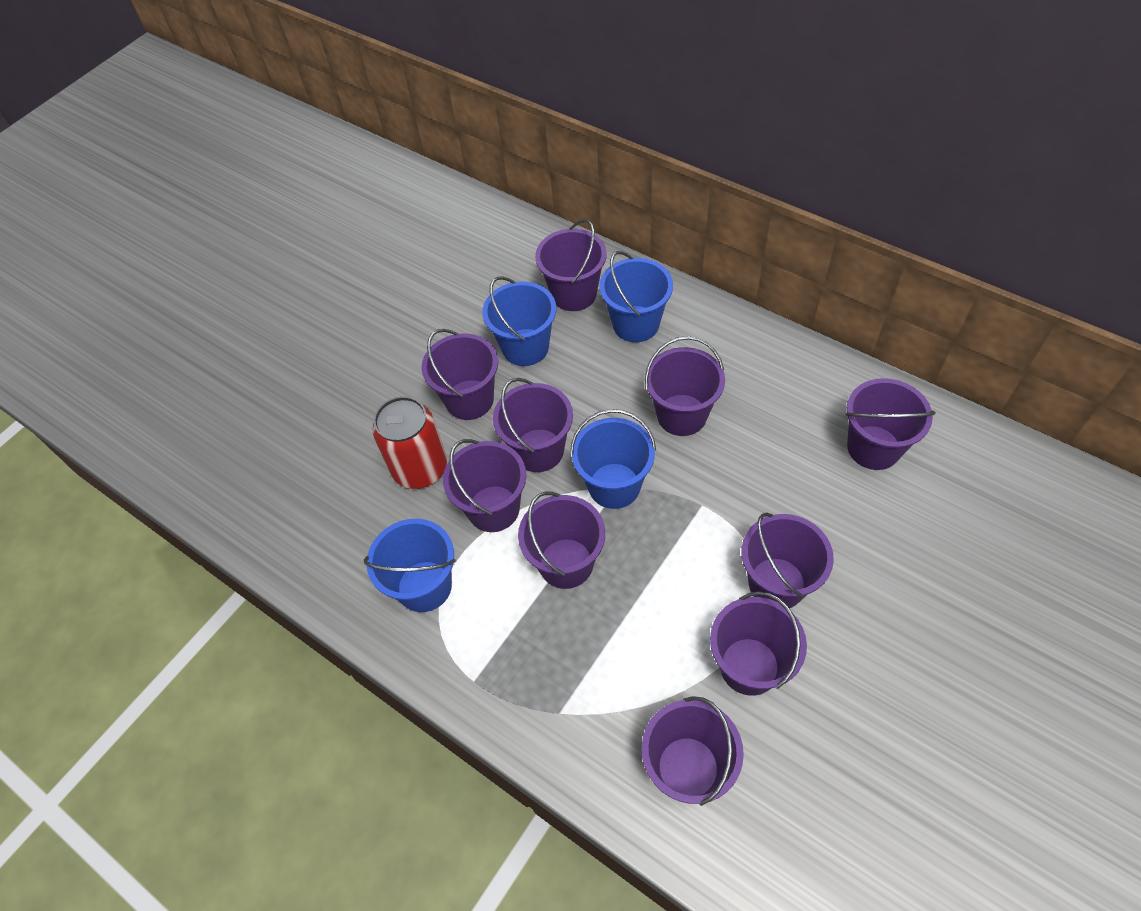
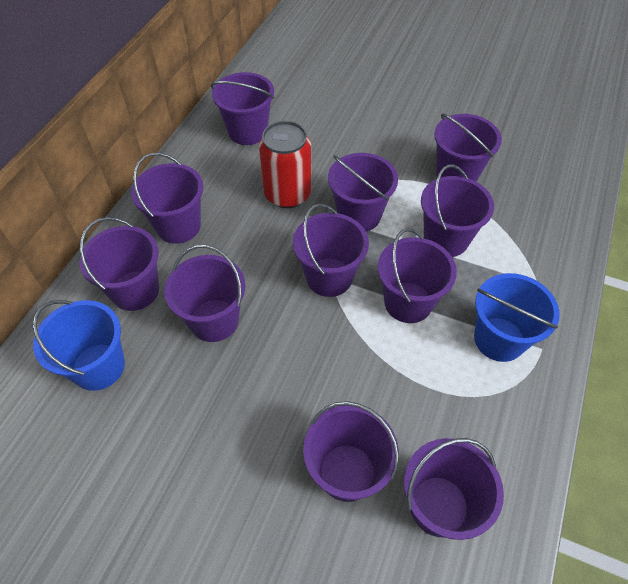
blue bucket: [364,519,456,612] [482,276,556,366] [570,409,656,509] [599,251,673,342] = 4 -> [33,300,125,391] [474,273,560,362] = 2
purple bucket: [422,329,498,420] [443,439,526,532] [493,378,573,472] [518,492,605,589] [535,219,607,311] [642,696,744,806] [645,336,725,436] [710,591,807,696] [741,513,834,608] [846,378,935,470] = 10 -> [79,217,159,311] [131,152,203,244] [164,245,245,342] [211,72,274,145] [293,204,369,297] [303,401,399,502] [328,153,398,232] [378,228,457,323] [404,438,504,540] [421,165,494,257] [434,114,502,182] = 11

